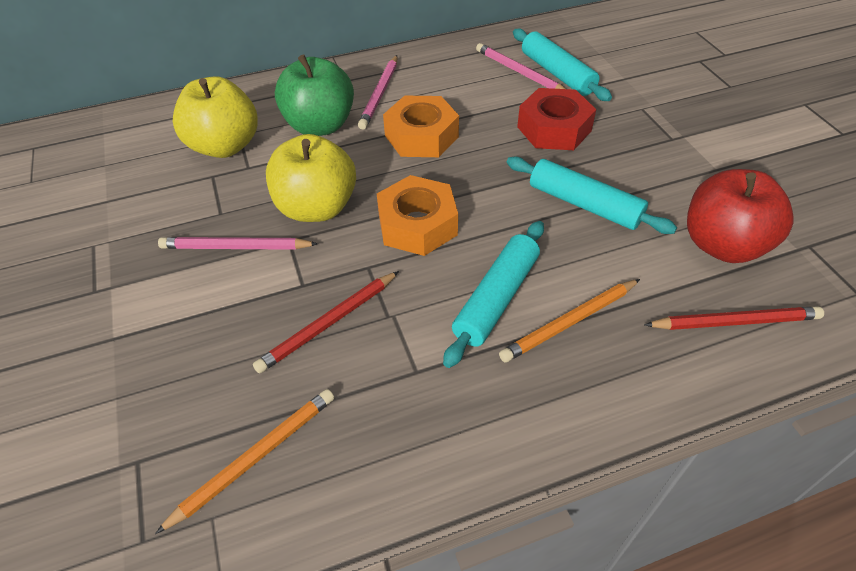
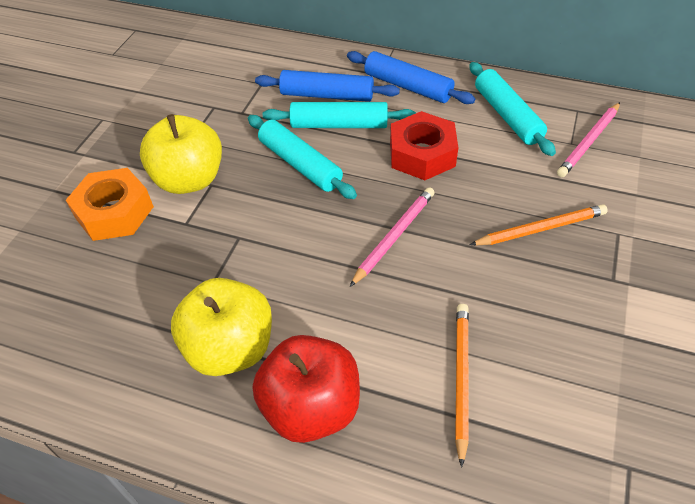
blue rolling pin: none = 0 -> [255,70,400,102] [347,51,475,104] = 2
green apple: [275,55,354,136] = 1 -> none = 0
orange nut: [377,175,458,256] [383,96,459,157] = 2 -> [66,168,154,241] = 1
pink pencil: [158,237,318,250] [358,55,398,130] [476,43,565,89] = 3 -> [350,187,435,287] [557,102,620,177] = 2
red pencil: [253,271,399,374] [644,306,824,330] = 2 -> none = 0

